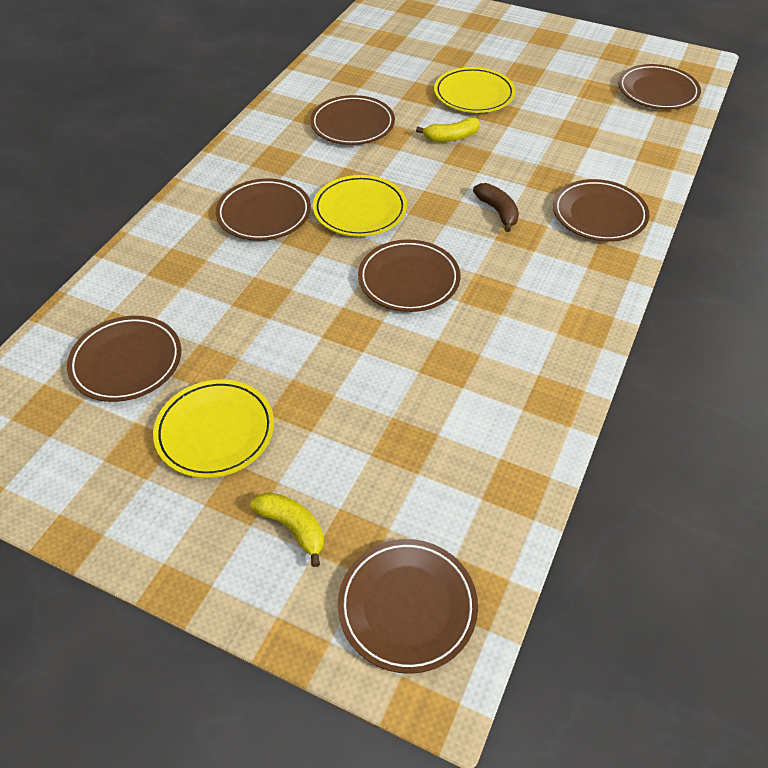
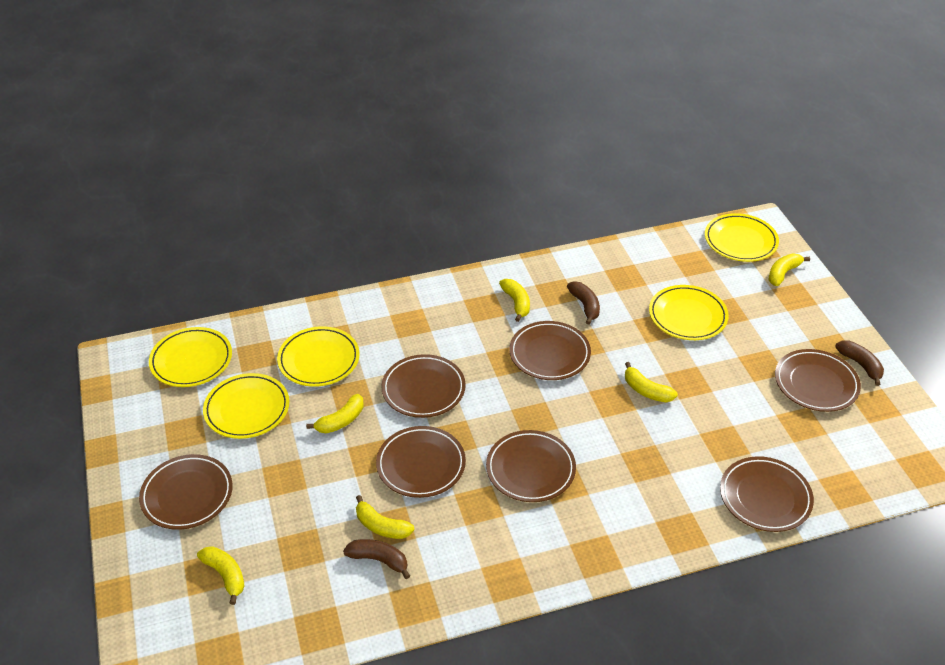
brown banana: [473,183,519,232] = 1 -> [343,539,410,579] [567,281,600,325] [835,340,884,386] = 3
yellow banana: [250,492,324,567] [416,117,480,142] = 2 -> [197,546,245,605] [306,394,364,433] [356,495,415,539] [499,279,530,322] [625,362,678,402] [769,254,810,286] = 6
yellow plate: [153,379,274,478] [313,175,407,237] [434,67,515,113] = 3 -> [149,327,232,387] [203,373,289,439] [277,326,360,387] [649,285,729,340] [705,213,779,262] = 5

